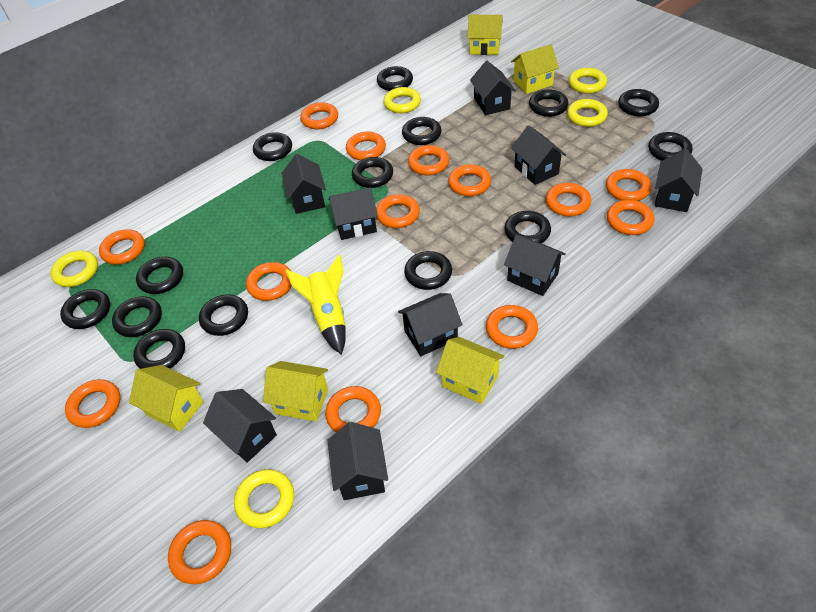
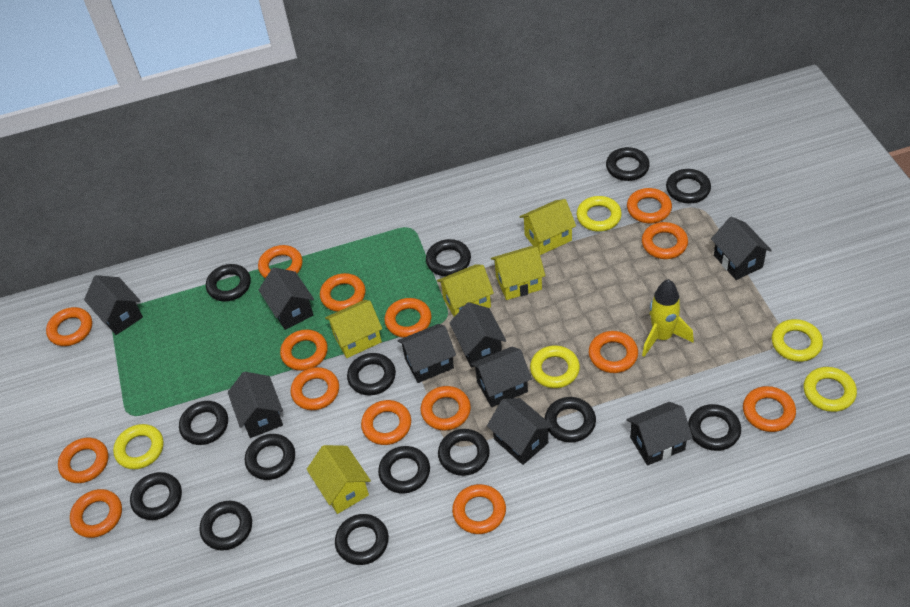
orange ring: [65,379,120,428] [99,229,145,265] [168,520,231,584] [246,262,292,301] [300,102,338,129] [325,386,381,432] [346,132,386,160] [376,194,420,228] [408,145,449,175] [448,164,491,196] [486,305,538,349] [546,183,591,216] [606,169,652,201] [607,200,655,235] = 14 -> [46,307,92,346] [58,438,108,483] [70,489,122,538] [258,245,303,279] [280,329,328,371] [291,367,339,410] [320,273,365,312] [361,400,411,445] [384,298,431,338] [421,386,471,431] [452,484,506,534] [589,331,638,373] [627,188,672,223] [642,222,688,259] [743,386,796,432] = 15

